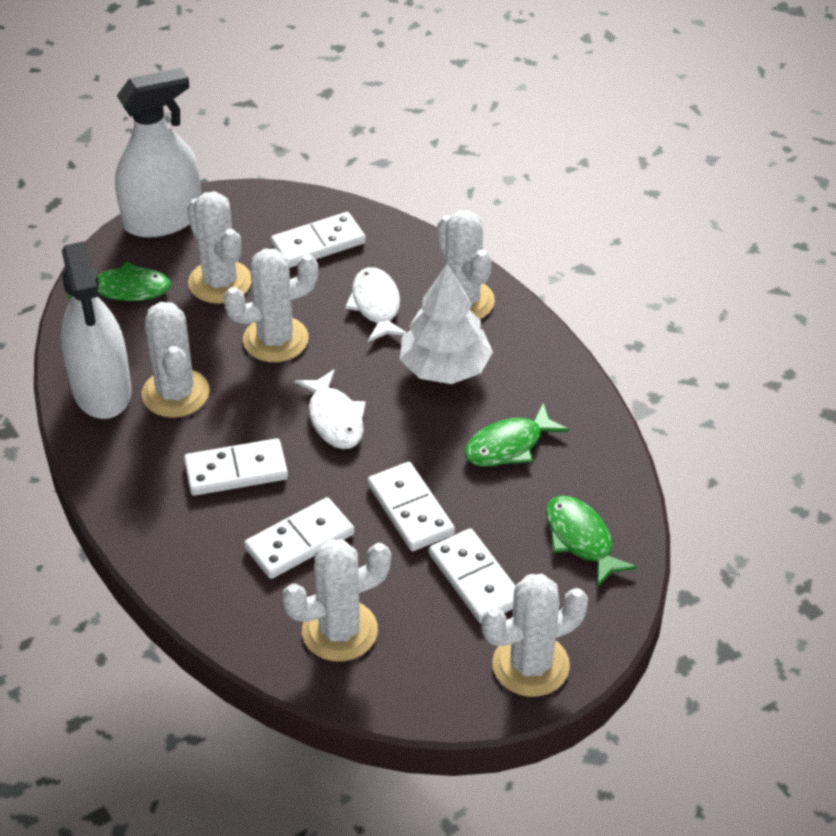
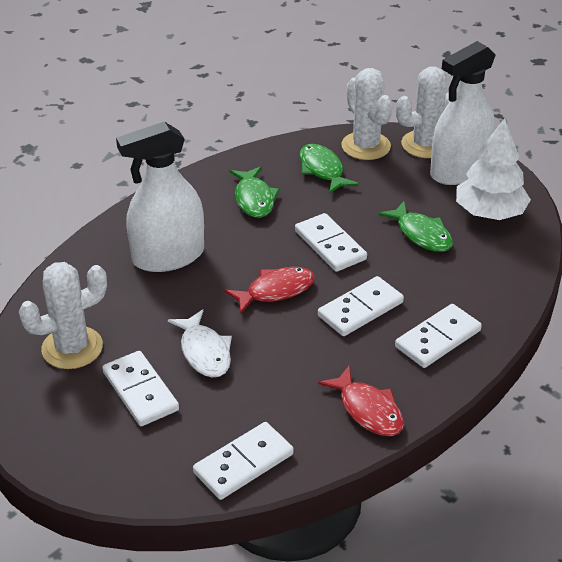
red fish: none = 0 -> [224,267,315,314] [318,366,404,436] = 2
white cactus: [142,302,210,418] [187,191,251,304] [223,249,318,362] [282,540,391,661] [437,210,495,319] [481,574,588,697] = 6 -> [19,262,107,369] [341,68,392,160] [396,67,460,158] = 3
white fish: [294,369,366,449] [345,267,407,342] = 2 -> [168,309,232,378] = 1

